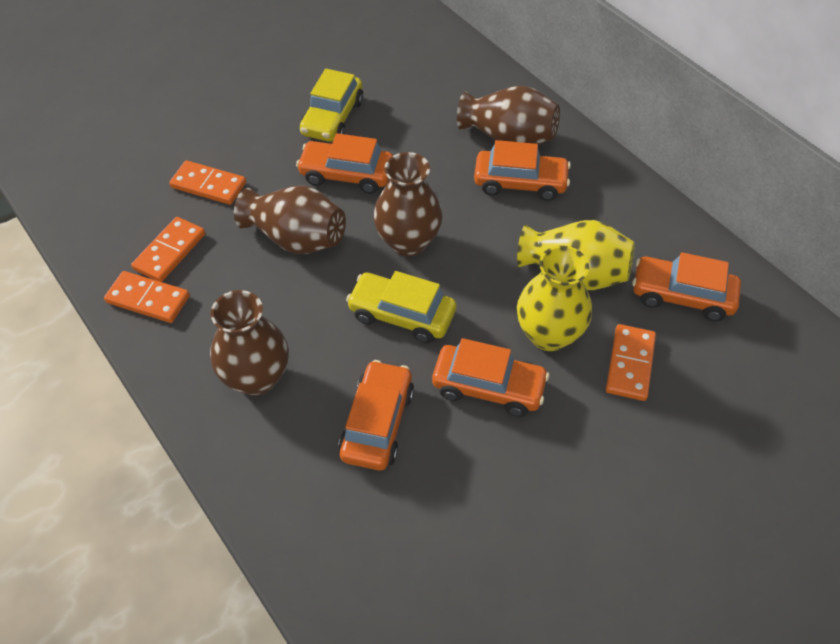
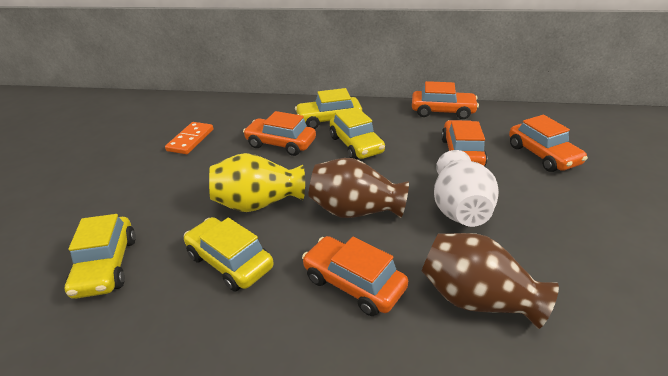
brown vase: [210,290,289,396] [234,186,346,254] [373,152,442,257] [457,86,560,145] = 4 -> [309,158,409,218] [422,233,559,329] = 2
orange domino: [104,271,190,323] [131,217,205,282] [169,160,246,205] [606,324,656,401] = 4 -> [165,122,213,154] = 1
white vase: none = 0 -> [434,150,499,227] = 1
yellow car: [300,69,363,142] [346,271,456,343] = 2 -> [65,214,136,299] [184,217,274,292] [295,88,362,129] [330,107,385,159] = 4
yellow vase: [517,220,635,290] [517,246,592,351] = 2 -> [209,153,305,212] = 1

